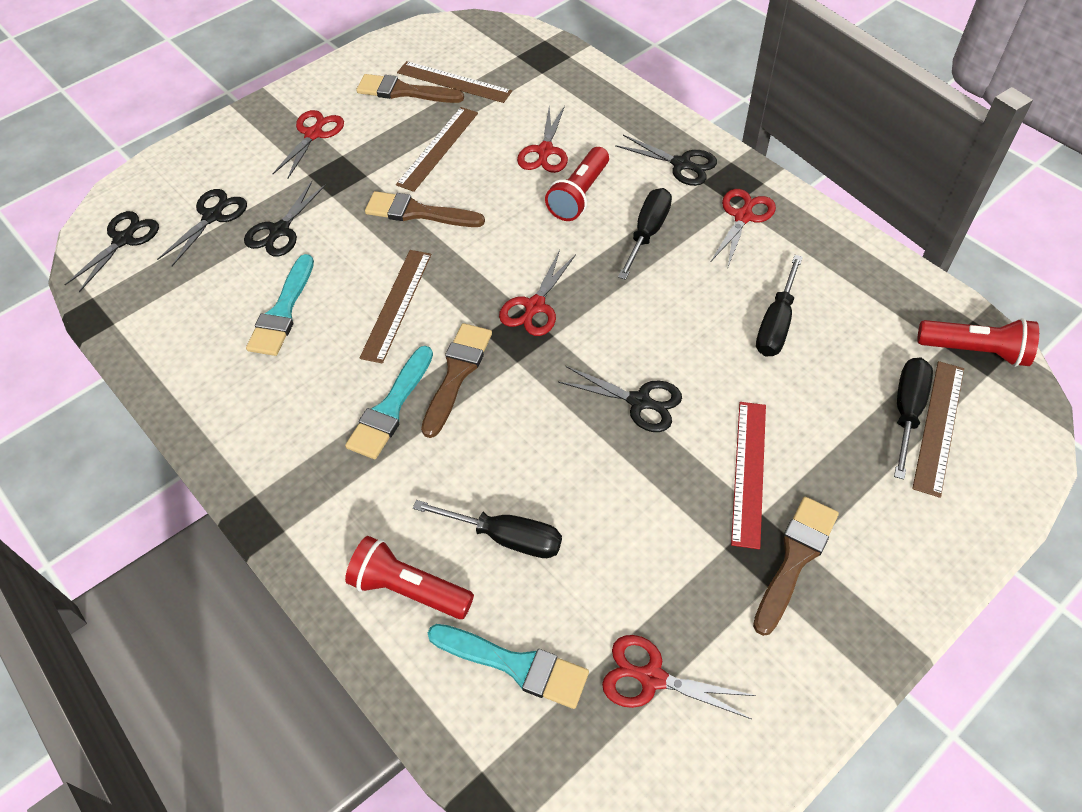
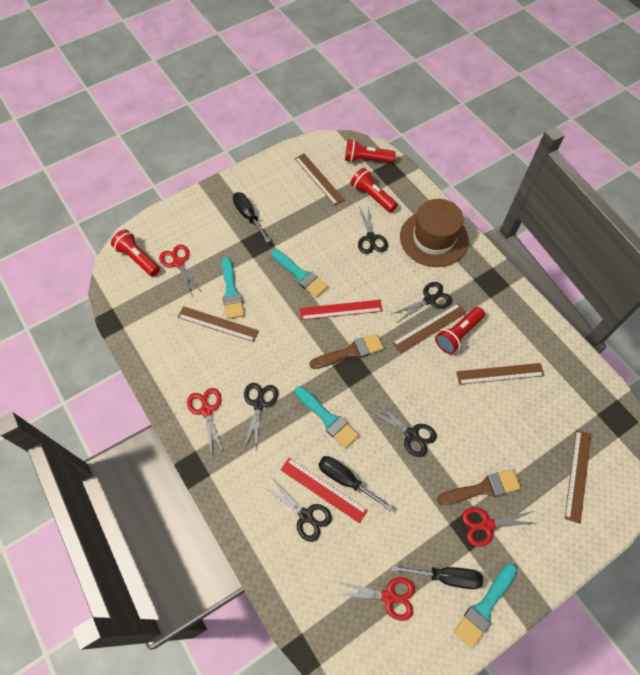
black screwdriver: [413,500,562,558] [618,188,672,280] [756,255,803,357] [894,358,933,480] = 4 -> [233,192,271,243] [318,456,393,511] [391,565,483,589] = 3
brown brush: [356,74,464,103] [365,191,485,227] [421,323,492,438] [753,497,839,636] = 4 -> [309,333,384,369] [437,469,521,505] = 2
brown hat: none = 0 -> [400,199,469,267] = 1
brown ruler: [360,250,431,364] [396,107,478,192] [397,61,512,103] [912,361,964,498] = 4 -> [178,306,259,342] [294,154,345,205] [392,303,466,353] [456,363,544,385] [564,430,591,524] = 5
red flashlight: [345,536,474,619] [545,147,609,221] [917,318,1039,367] = 3 -> [111,229,160,277] [345,139,396,163] [350,168,398,213] [435,307,485,354] = 4
red ruler: [731,402,766,549] = 1 -> [281,458,368,523] [300,300,383,320] = 2
red scissors: [273,110,344,179] [499,250,576,336] [517,106,568,173] [602,635,756,719] [711,189,776,267] = 5 -> [159,244,201,293] [187,388,223,456] [336,577,415,621] [462,507,536,547] = 4
turquoise brush: [246,254,314,356] [345,346,433,459] [428,624,589,709] = 3 -> [222,257,244,319] [271,249,328,298] [295,386,359,448] [454,564,517,648] = 4

